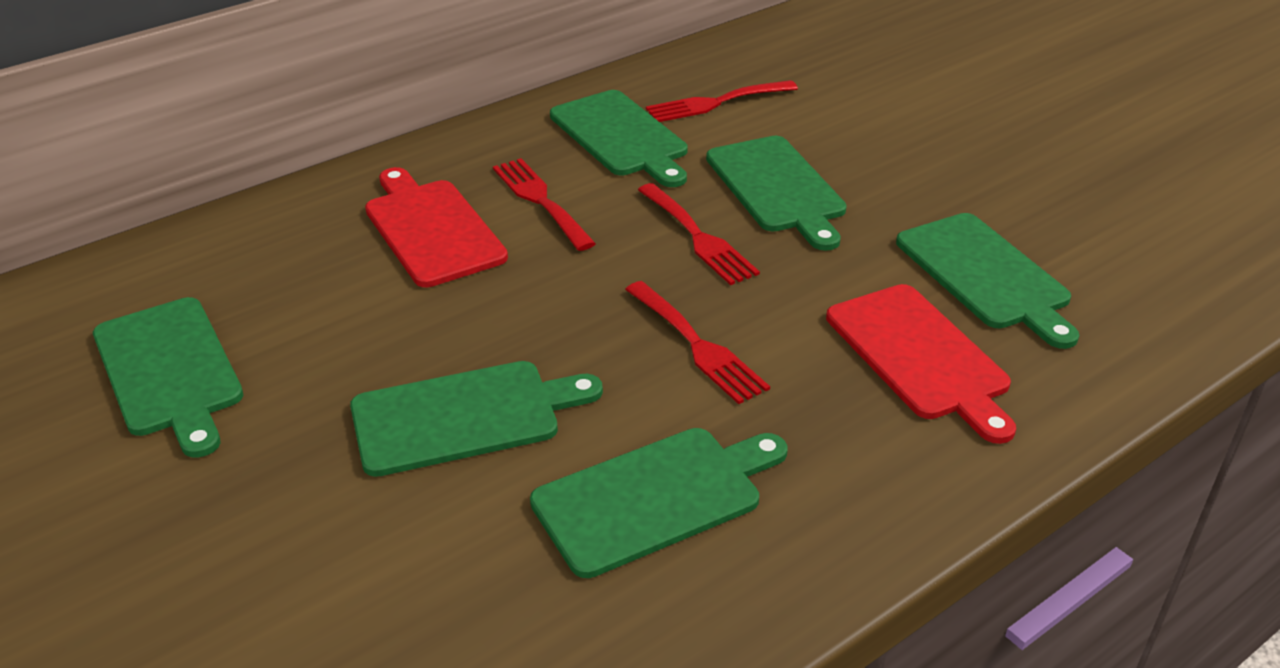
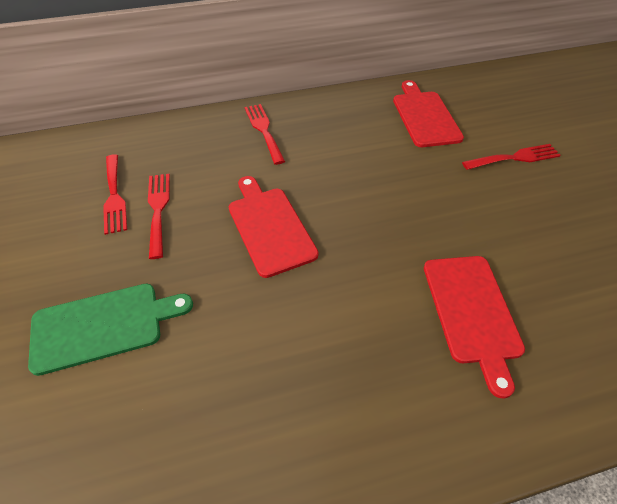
green cutting board: [93,297,243,458] [350,361,603,477] [530,428,787,578] [550,90,688,187] [706,136,847,251] [896,213,1079,349] = 6 -> [28,284,193,376] = 1
red cutting board: [365,167,508,287] [826,284,1016,444] = 2 -> [229,176,319,278] [393,80,464,147] [424,256,525,398] = 3

